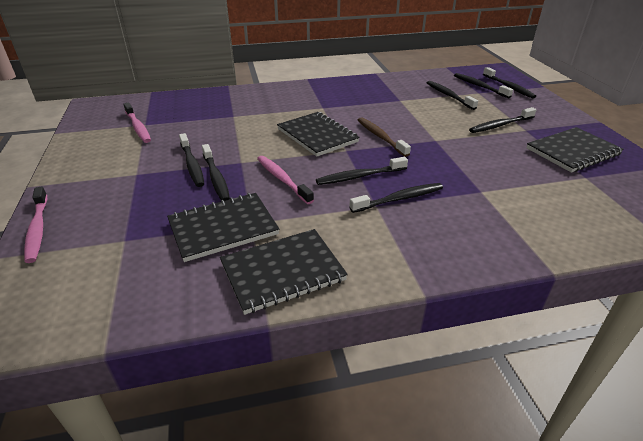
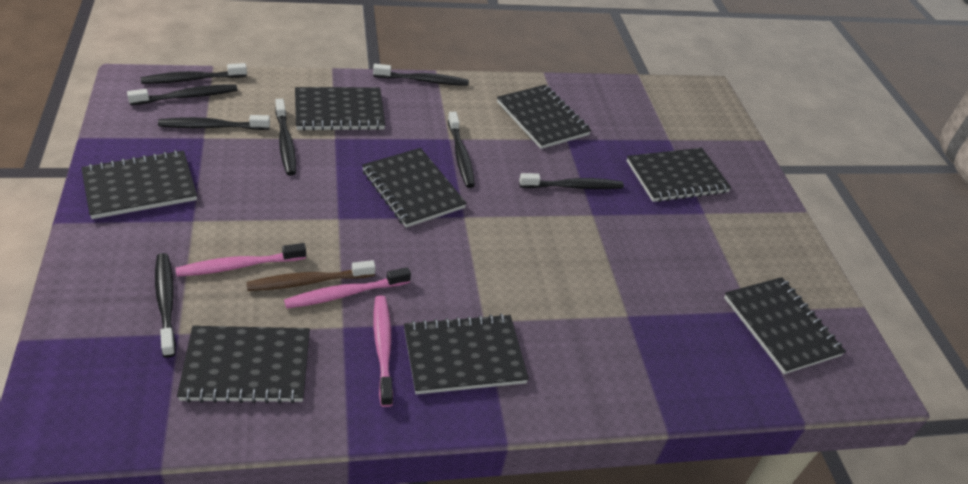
black notebook: [167,193,279,262] [220,229,348,315] [277,112,360,157] [526,127,624,173] = 4 -> [81,150,197,219] [177,326,310,404] [295,87,385,131] [362,148,467,228] [404,314,529,394] [497,85,591,149] [627,148,731,202] [724,277,846,374] = 8

